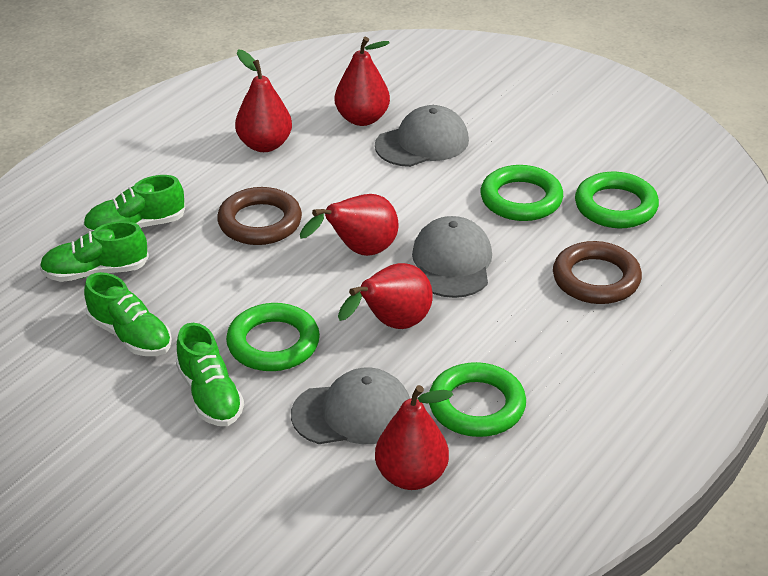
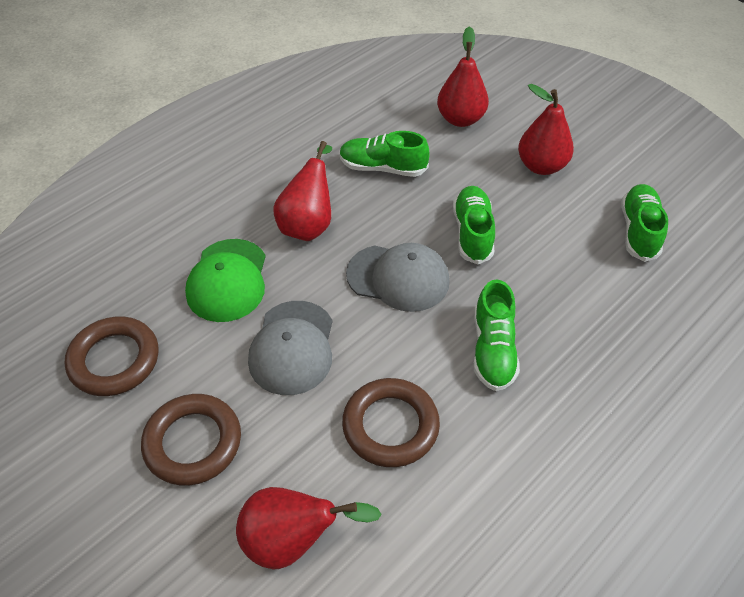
brown ring: [217,187,302,245] [553,241,642,304] = 2 -> [65,316,158,396] [141,394,241,486] [342,378,440,467] = 3
green cap: none = 0 -> [185,239,266,322] = 1
green ring: [226,303,320,371] [429,362,526,437] [481,165,563,221] [575,171,659,228] = 4 -> none = 0
grey cap: [291,367,410,444] [375,105,469,167] [412,216,492,298] = 3 -> [248,301,333,395] [346,243,449,312] = 2
red pear: [235,49,292,152] [300,194,398,256] [335,37,390,126] [338,263,433,329] [375,385,453,490] = 5 -> [236,487,382,569] [273,141,332,241] [437,26,489,127] [518,84,574,175] = 4

